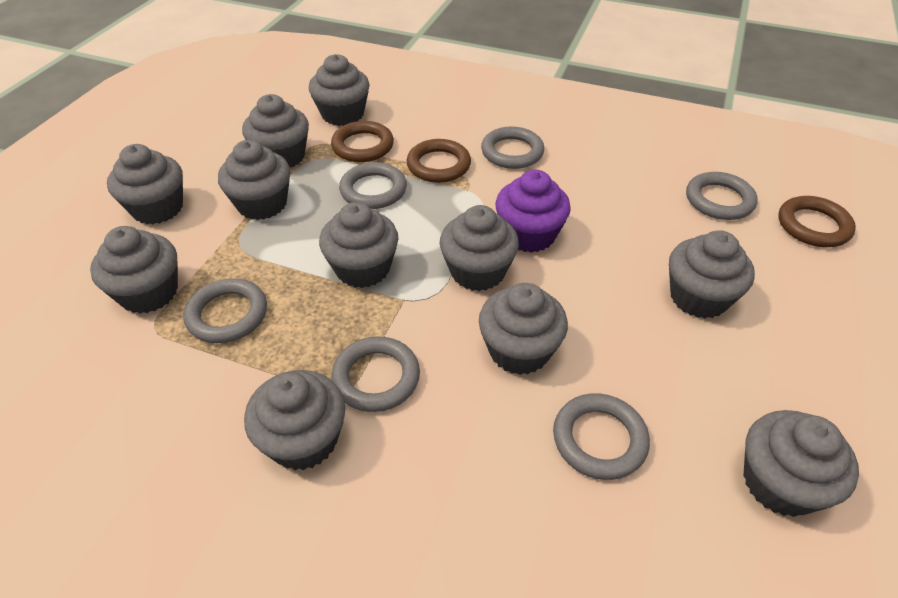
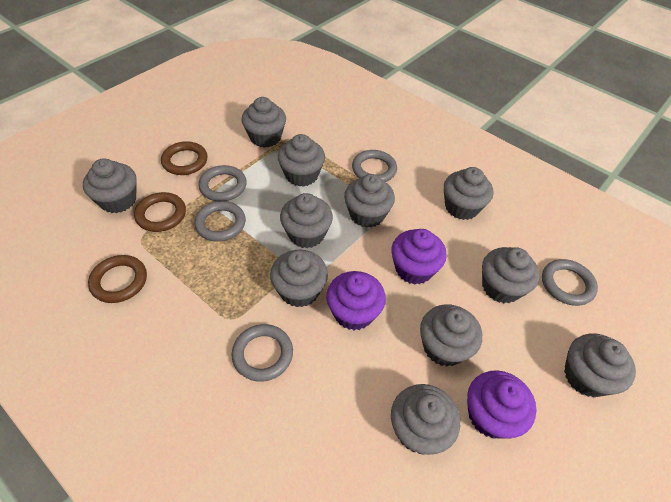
grey ring: [183,278,267,343] [331,337,420,412] [339,162,407,209] [481,126,544,169] [553,393,650,480] [686,172,758,220] = 6 -> [194,201,246,242] [198,165,247,201] [232,324,293,382] [352,150,397,182] [542,259,598,306] = 5
purple cupcake: [495,170,571,253] = 1 -> [326,271,386,330] [391,229,447,285] [467,370,536,439] = 3

